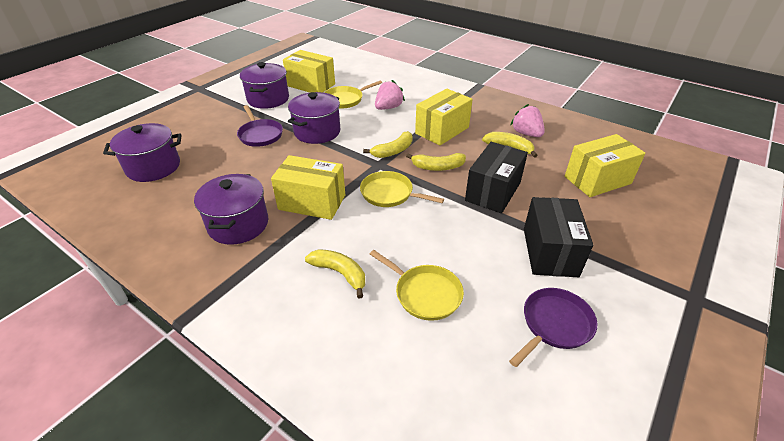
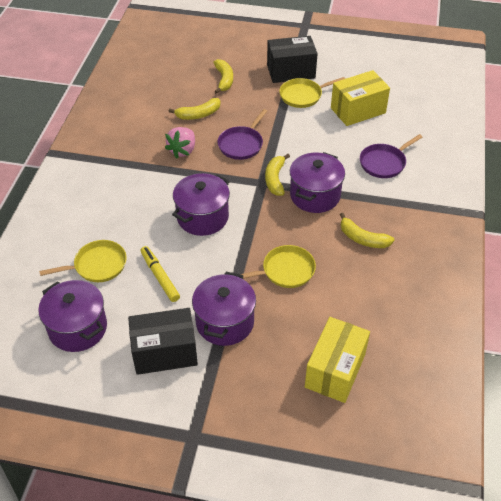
pink strawberry: [375,80,405,110] [510,104,545,137] = 2 -> [165,127,195,158] = 1
yellow box: [271,155,345,220] [283,50,335,93] [415,89,473,145] [565,134,645,197] = 4 -> [305,317,370,403] [331,70,390,126] = 2
yellow marker: none = 0 -> [140,246,180,302] = 1

